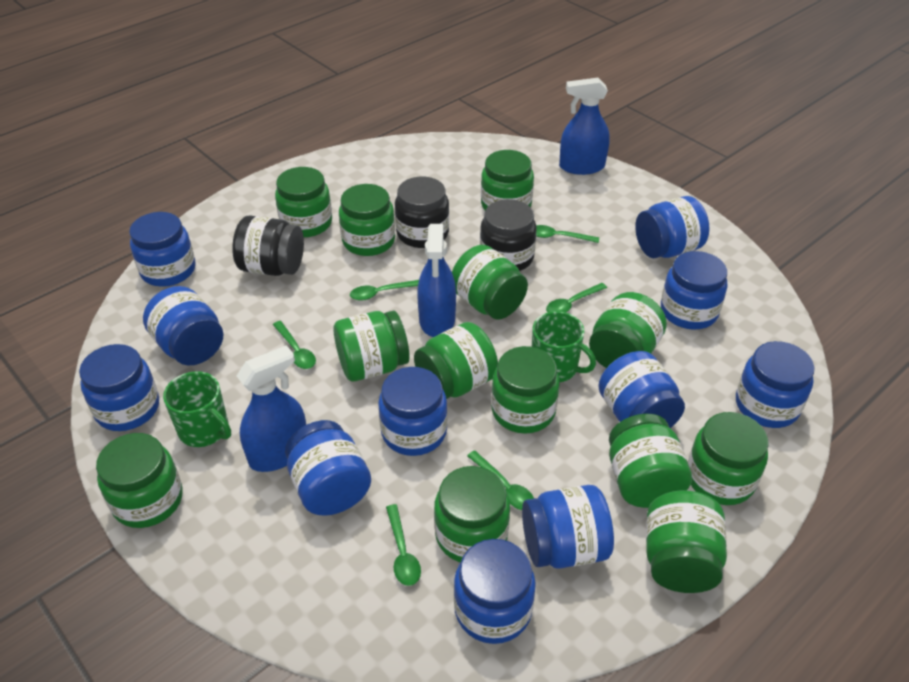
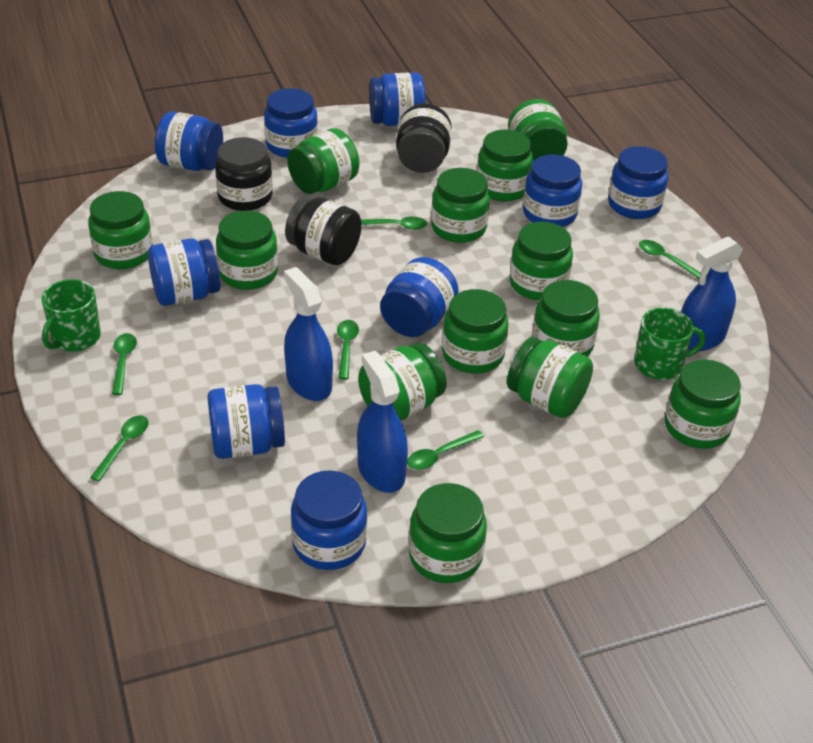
blue jar: [79,344,159,431] [129,212,196,287] [143,286,223,365] [285,420,371,516] [378,367,448,456] [454,539,536,644] [522,485,614,569] [598,351,685,428] [635,196,710,258] [661,251,728,329] [736,341,814,428] = 11 -> [148,238,220,306] [155,111,223,171] [207,384,285,459] [264,88,318,158] [291,470,367,570] [369,73,426,126] [380,257,459,337] [523,155,582,227] [608,146,669,219] = 9

